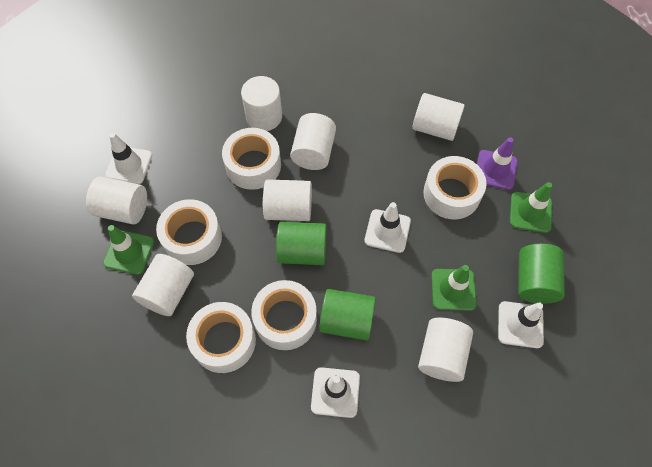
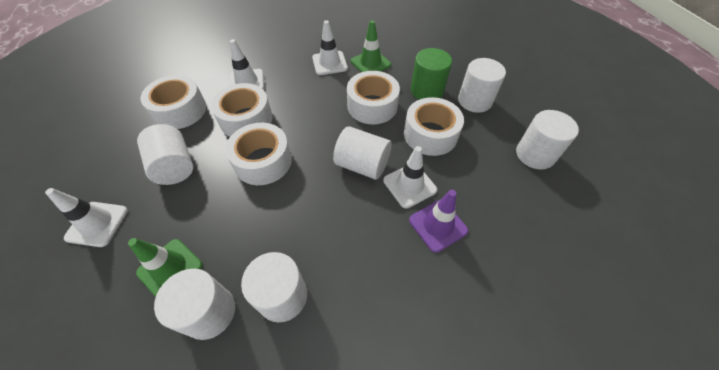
green cylinder: [276,222,326,265] [319,289,376,340] [519,244,565,304] = 3 -> [411,48,452,100] = 1
green traffic cone: [103,225,154,275] [431,265,477,311] [510,182,552,233] = 3 -> [128,238,203,297] [351,20,391,72] = 2
white cylinder: [86,176,147,224] [132,254,194,316] [241,76,282,131] [263,179,312,221] [290,113,336,170] [412,93,465,141] [418,318,473,382] = 7 -> [137,124,193,185] [154,269,235,340] [241,252,307,322] [333,126,392,180] [458,58,506,113] [516,110,579,169] = 6

